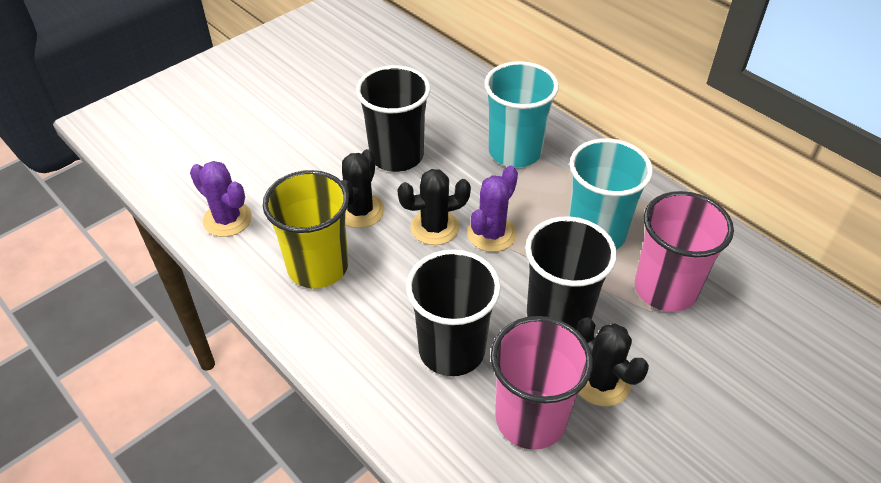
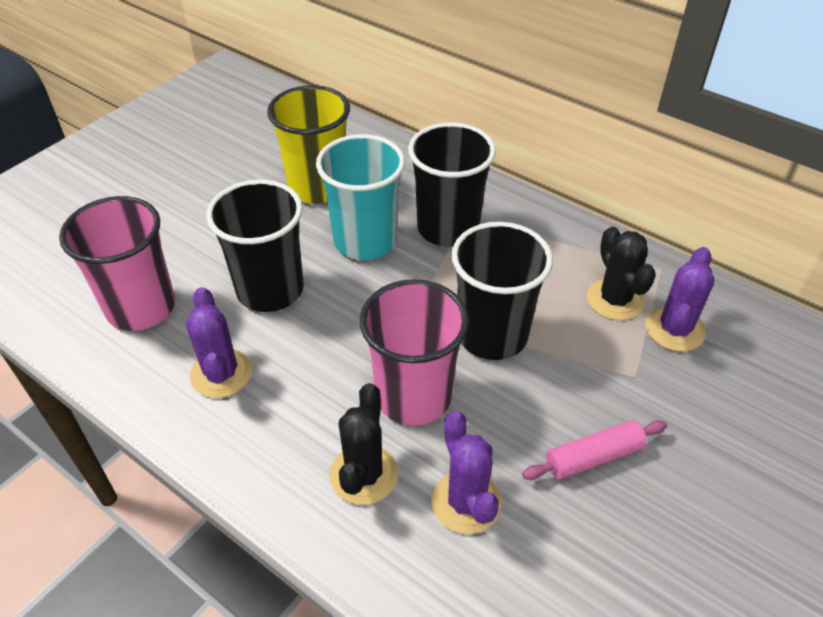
black cactus: [342,149,384,228] [397,169,471,245] [577,318,649,406] = 3 -> [329,383,398,505] [587,227,656,320] = 2
pink rolling pin: none = 0 -> [522,420,667,480] = 1
purple cactus: [190,161,252,237] [467,166,518,252] = 2 -> [186,287,252,398] [431,411,502,534] [645,247,714,352] = 3
turquoise cup: [484,61,559,167] [569,138,653,250] = 2 -> [316,134,405,260] = 1

